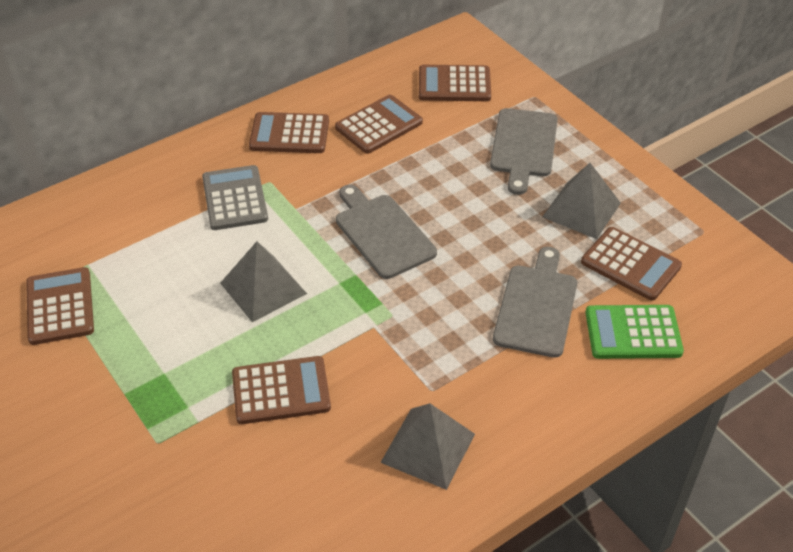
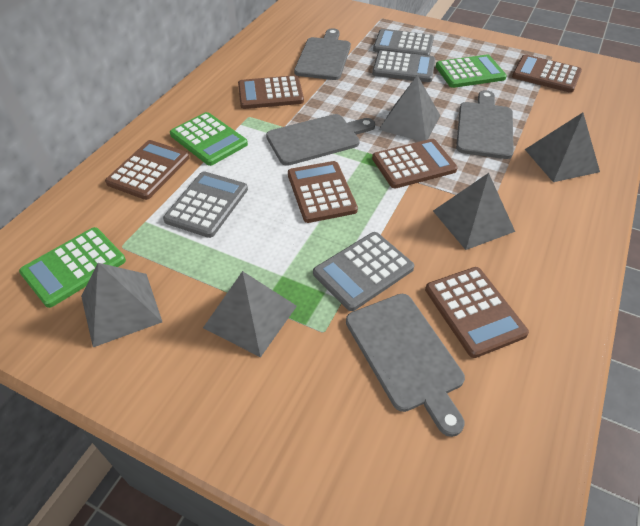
green calculator: [585,305,684,359] = 1 -> [19,227,126,308] [170,112,248,166] [436,55,507,88] = 3
grey calculator: [202,165,268,230] = 1 -> [163,171,248,238] [313,232,414,311] [372,50,435,82] [373,29,434,56] = 4
grey cutting board: [336,185,437,279] [490,108,558,195] [493,247,577,358] = 3 -> [266,114,375,166] [294,28,351,80] [346,294,465,437] [456,90,514,159] = 4
grey pyramid: [220,241,307,322] [380,403,475,490] [542,163,621,239] = 3 -> [81,263,162,347] [203,271,297,357] [379,75,440,141] [433,173,515,250] [525,112,600,182] = 5

